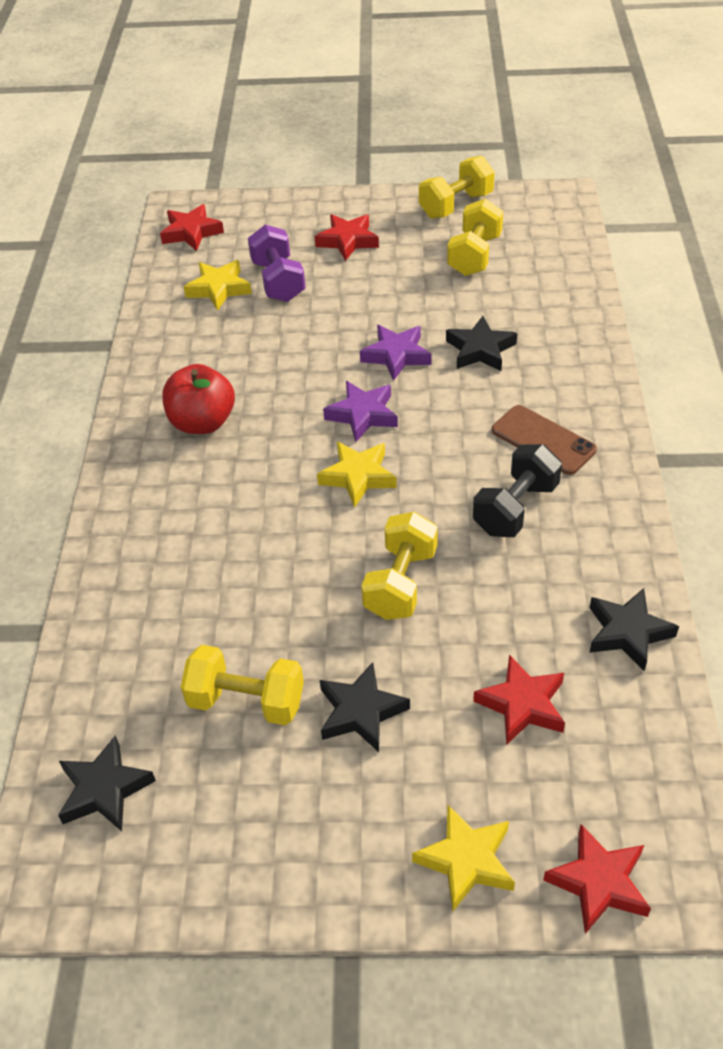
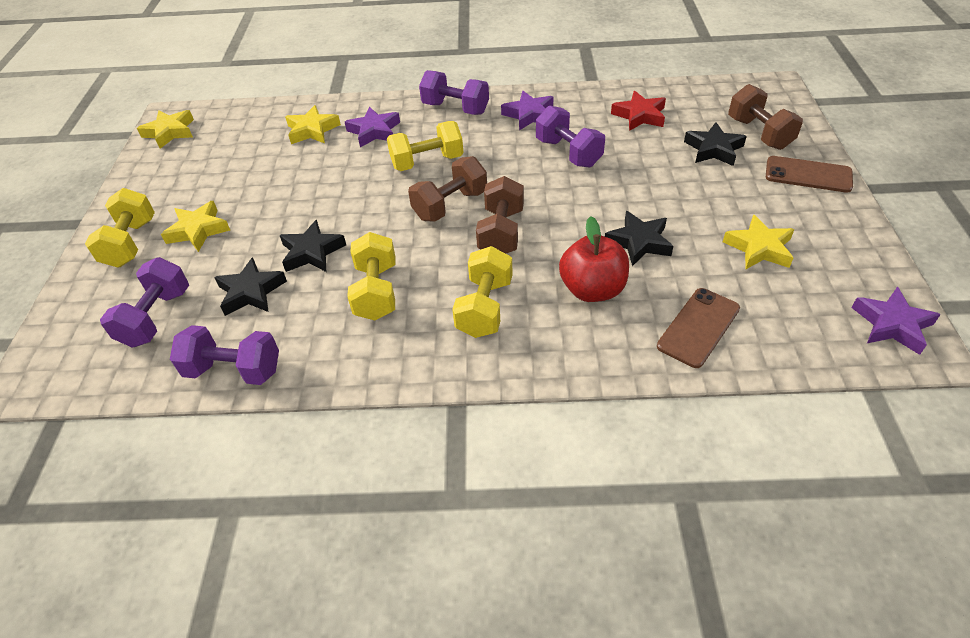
black dumbbell: [473,444,562,537] = 1 -> none = 0
brown dumbbell: none = 0 -> [408,156,487,222] [476,176,524,254] [728,84,803,150] = 3
brown phone: [492,405,597,475] = 1 -> [657,288,740,368] [766,156,853,193] = 2
purple dumbbell: [248,225,306,302] = 1 -> [100,257,189,348] [170,325,279,385] [419,70,489,115] [536,105,605,168] = 4
purple star: [323,381,398,442] [360,325,432,381] = 2 -> [345,107,400,147] [501,91,554,130] [851,287,941,355] = 3
red star: [160,204,224,251] [315,214,379,261] [473,655,565,745] [543,824,651,934] = 4 -> [611,91,666,131] = 1
yellow star: [184,260,252,311] [317,442,397,508] [412,805,515,911] = 3 -> [137,110,194,149] [161,201,230,252] [285,105,341,144] [723,214,795,269] = 4

